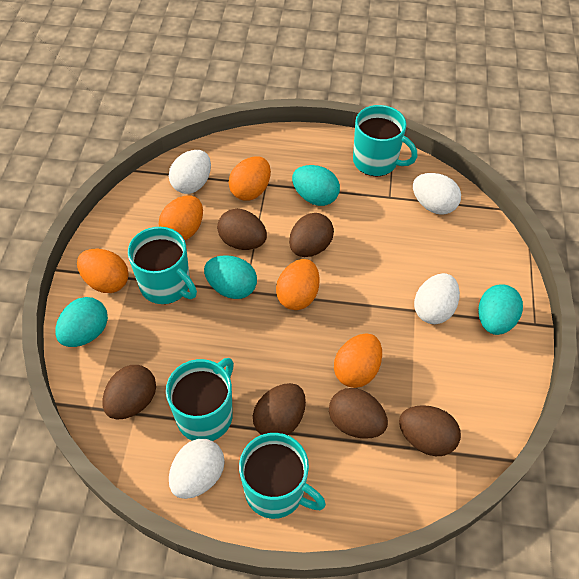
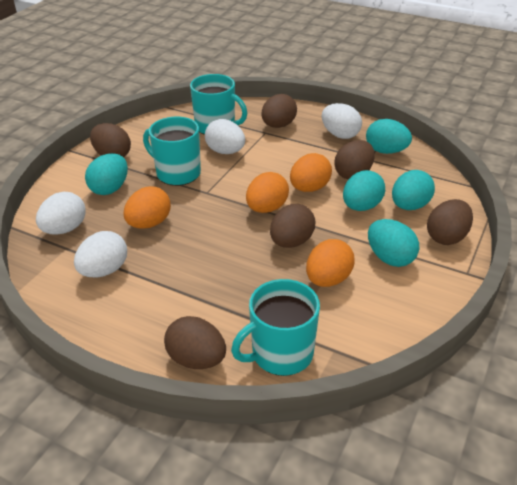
orange egg: [77,249,129,293] [159,195,203,240] [228,156,271,201] [276,259,319,310] [334,333,382,388] = 5 -> [124,186,171,229] [246,172,289,213] [290,153,332,192] [306,239,355,287] = 4
turquoise egg: [55,297,108,347] [204,255,257,299] [292,165,340,206] [478,284,523,335] = 4 -> [85,153,128,195] [343,170,385,211] [366,119,412,154] [368,219,419,267] [392,170,435,210] = 5
turquoise mug: [128,227,197,304] [166,358,234,441] [239,433,326,519] [353,105,417,177] = 4 -> [143,117,201,186] [190,74,247,135] [231,279,320,376] = 3

